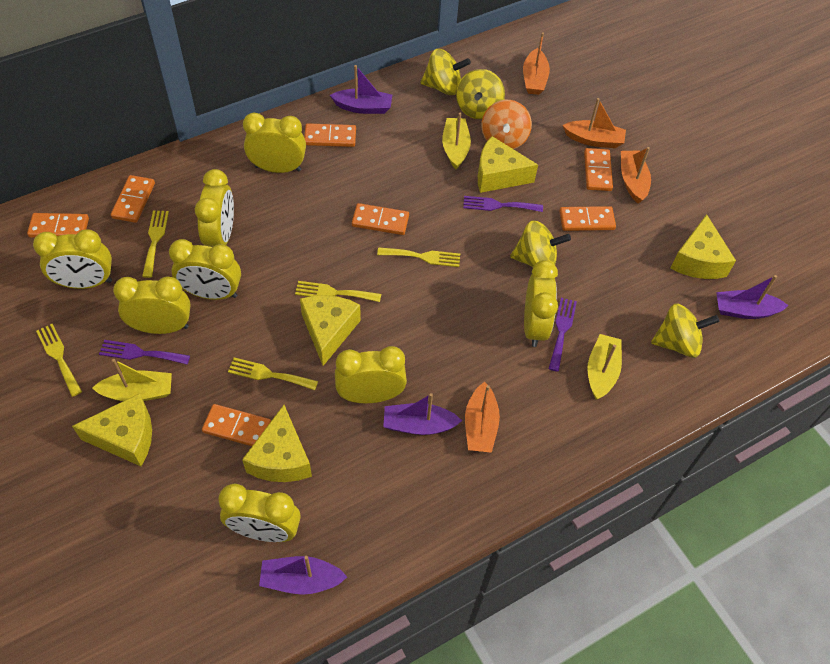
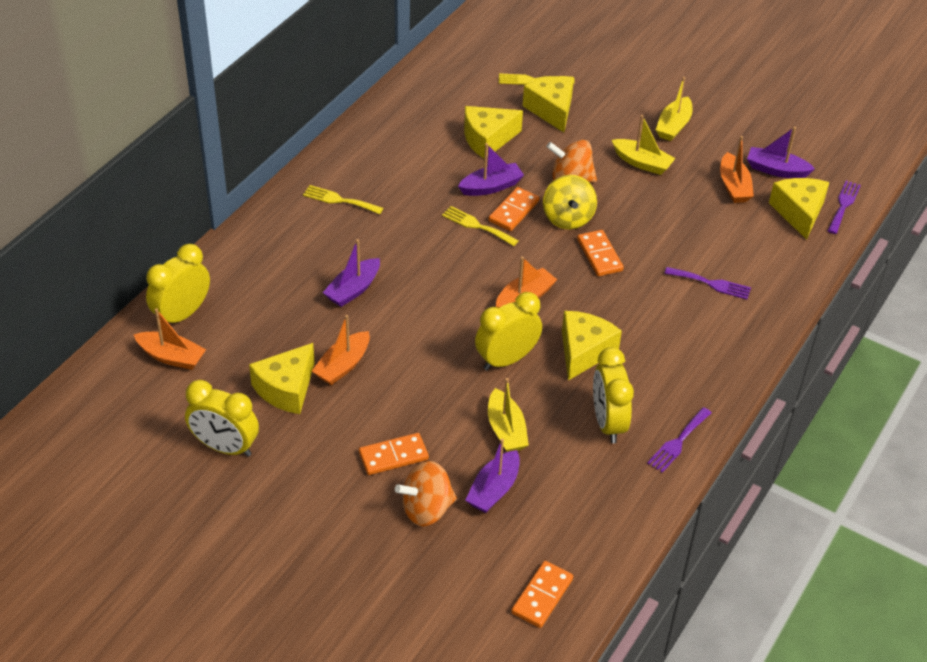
orange domino: [27,213,89,238] [111,175,155,223] [202,404,271,446] [304,123,356,147] [352,203,409,235] [560,206,616,231] [584,148,613,191] = 7 -> [359,433,429,475] [488,187,539,231] [511,561,573,628] [577,230,624,276] = 4
orange spinning top: [481,100,532,149] = 1 -> [395,461,457,527] [546,140,597,182] = 2
yellow clock: [33,229,112,289] [113,276,191,334] [169,239,241,300] [195,169,234,247] [218,483,301,542] [243,112,306,173] [335,346,407,403] [524,260,558,347] = 8 -> [146,244,210,323] [185,380,259,457] [475,292,542,371] [593,347,634,443] = 4
yellow fork: [36,324,82,397] [142,211,169,278] [228,358,318,390] [295,281,381,302] [377,247,460,267] = 5 -> [303,185,383,214] [442,206,519,246] [499,74,574,85] = 3
yellow spinning top: [420,49,471,95] [456,69,505,119] [510,220,571,267] [651,303,720,358] = 4 -> [543,175,597,230] = 1

